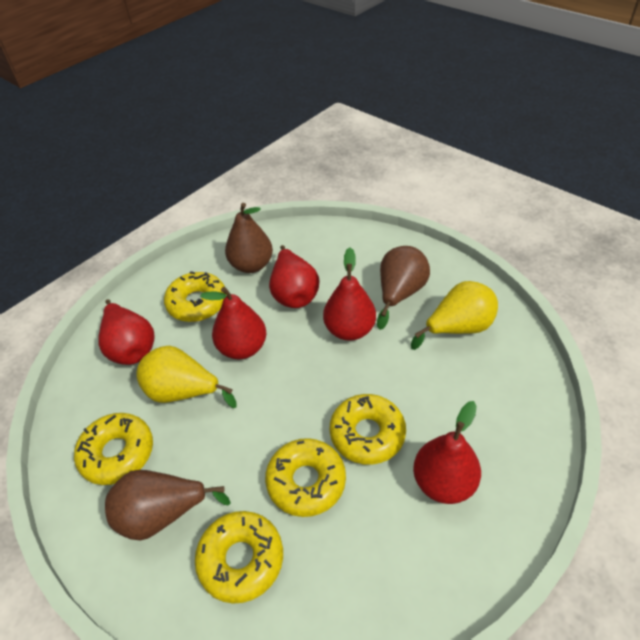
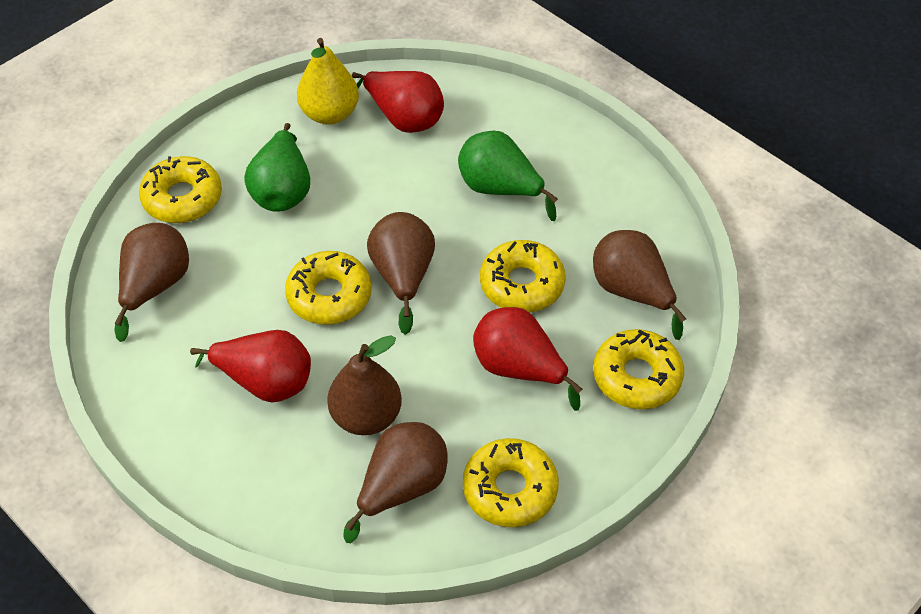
brown pear: [105,470,231,541] [225,203,273,273] [377,246,430,330] = 3 -> [114,223,189,342] [327,335,402,435] [343,422,447,543] [367,212,435,335] [593,230,686,340] = 5
green pear: none = 0 -> [244,123,310,212] [458,131,558,221] = 2
red pear: [98,299,154,365] [200,287,266,359] [269,245,320,308] [323,248,376,341] [413,401,481,504] = 5 -> [190,330,311,402] [352,71,444,133] [473,307,583,411] = 3
yellow pear: [136,346,237,408] [411,281,498,350] = 2 -> [297,38,359,125] = 1

